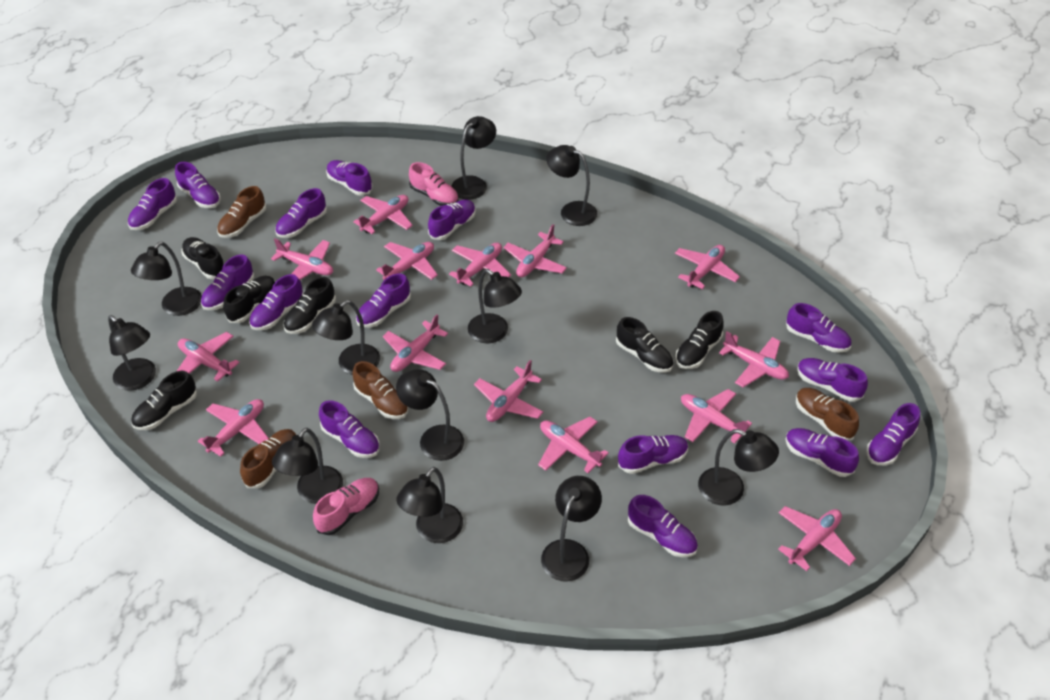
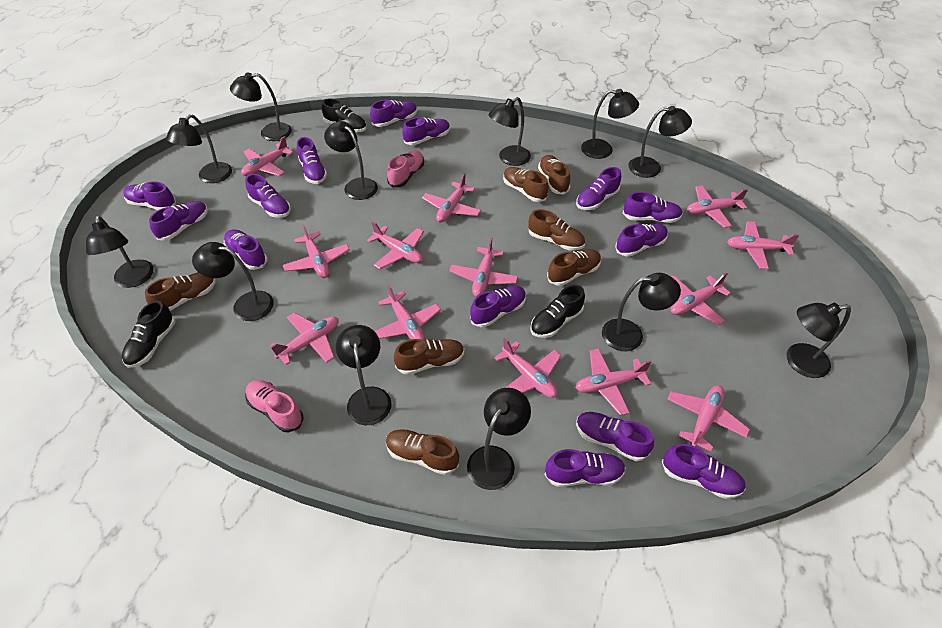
black lamp: [108,315,156,391] [131,242,202,316] [272,428,343,504] [312,300,380,375] [396,369,464,461] [396,467,463,543] [451,116,496,200] [468,269,522,343] [541,476,602,582] [546,145,598,226] [698,429,779,506] = 11 -> [86,216,154,288] [166,114,232,183] [192,242,274,321] [230,72,292,141] [324,121,378,200] [336,325,392,425] [467,388,531,490] [489,97,531,166] [581,89,639,159] [602,273,681,351] [628,106,692,178] [787,303,851,378] = 12
black shoe: [131,371,197,430] [181,237,224,279] [223,276,275,323] [284,277,336,334] [616,317,673,372] [675,311,724,369] = 6 -> [122,301,175,368] [322,98,367,133] [530,285,585,338] = 3
brown shoe: [217,186,266,238] [240,429,297,488] [352,361,409,419] [796,388,859,440] = 4 -> [145,272,216,311] [386,429,459,475] [394,339,465,375] [503,167,549,202] [528,209,585,251] [538,155,570,195] [547,249,601,286] = 7
pink plane: [177,332,240,382] [198,399,269,457] [271,238,333,280] [353,195,413,234] [376,242,438,280] [383,314,448,372] [449,243,511,287] [474,360,543,422] [503,224,567,277] [538,417,609,473] [675,245,740,289] [681,389,752,443] [719,332,789,387] [778,506,856,571] = 14 -> [241,136,293,176] [270,313,338,365] [283,224,350,278] [367,221,424,269] [375,285,441,340] [422,173,481,222] [449,237,518,297] [494,337,561,398] [575,348,651,415] [667,386,750,452] [671,273,731,325] [687,185,748,228] [727,221,799,269] = 13
purple shoe: [128,178,177,230] [175,162,221,208] [201,255,255,310] [249,274,303,330] [275,188,327,238] [319,400,380,458] [326,160,373,196] [356,273,411,327] [428,199,476,240] [618,435,688,474] [628,495,698,557] [785,428,859,477] [786,303,851,353] [797,358,868,402] [866,403,920,465] = 15 -> [123,181,176,210] [149,201,208,241] [224,229,267,270] [245,174,291,218] [297,137,327,184] [370,100,417,127] [402,117,450,145] [470,286,526,327] [545,449,626,487] [576,167,621,210] [576,412,654,461] [615,224,668,257] [623,192,683,223] [662,444,746,499] = 14

